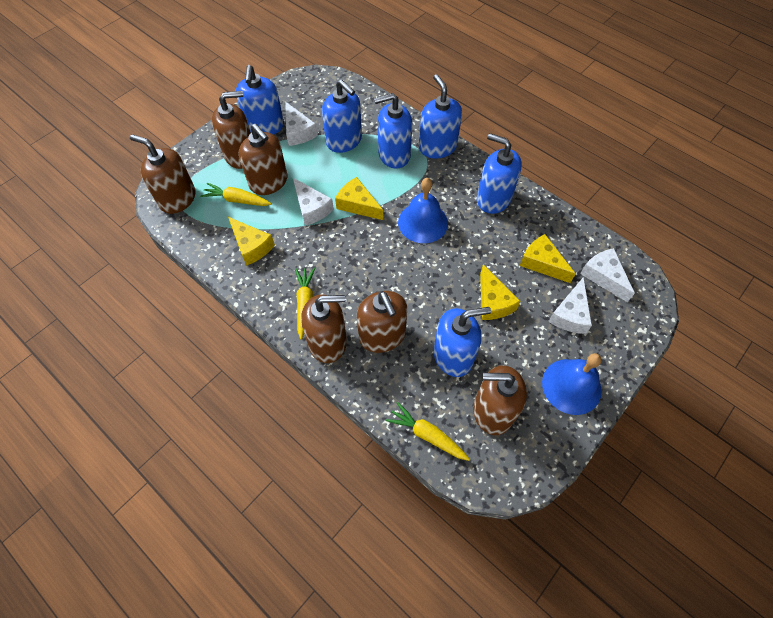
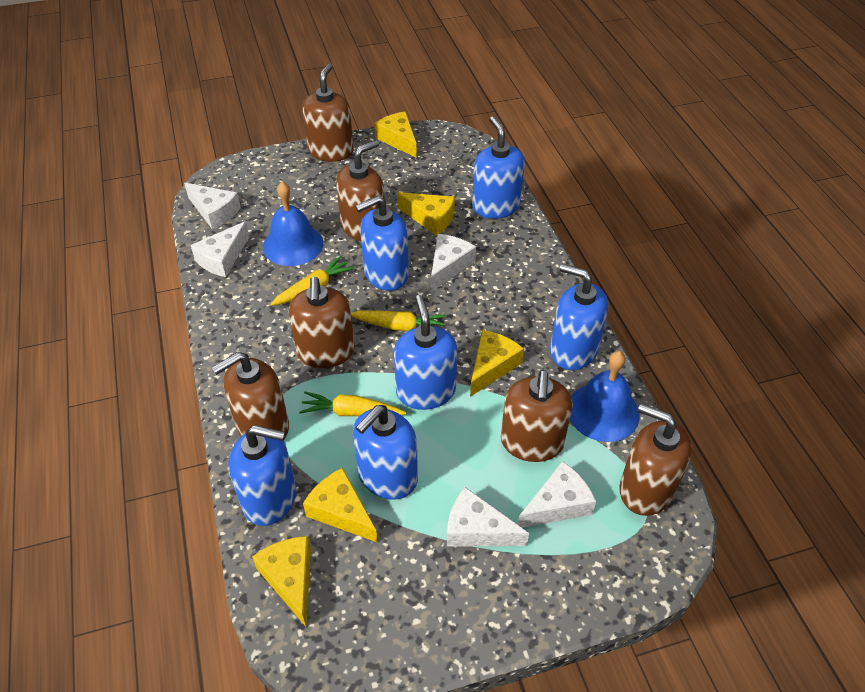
white cheese: [285,102,318,146] [293,178,334,226] [548,277,592,334] [580,248,635,302] = 4 -> [184,183,241,229] [190,221,249,277] [431,234,476,292] [447,487,529,546] [518,461,596,528] = 5
yellow cheese: [228,217,275,266] [335,177,383,220] [480,264,521,320] [520,234,576,283] = 4 -> [252,536,311,627] [303,468,378,543] [374,112,417,158] [397,192,455,236] [470,330,524,397] = 5

